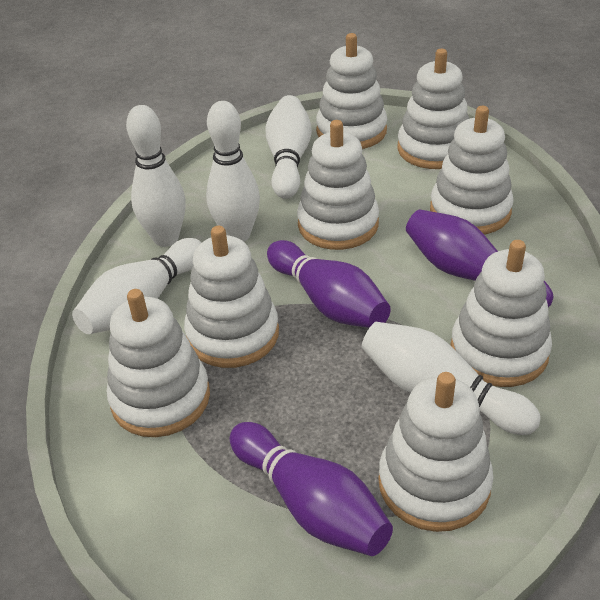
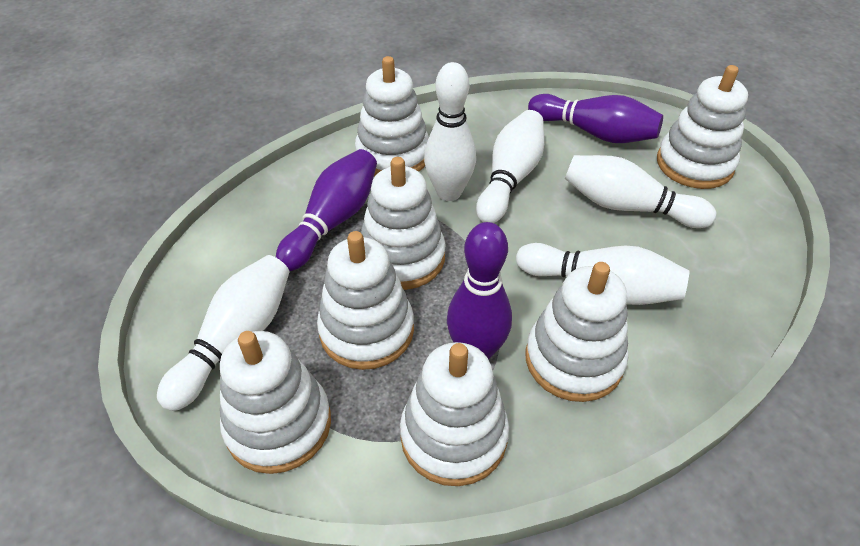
white stacking toy: [107,289,210,437] [184,226,279,368] [297,120,379,250] [316,33,387,149] [378,372,493,532] [398,49,469,169] [430,106,514,235] [450,240,552,387] = 8 -> [220,331,331,474] [317,231,414,370] [355,56,429,176] [361,157,446,290] [400,342,509,486] [526,262,628,402] [657,65,748,189] = 7

